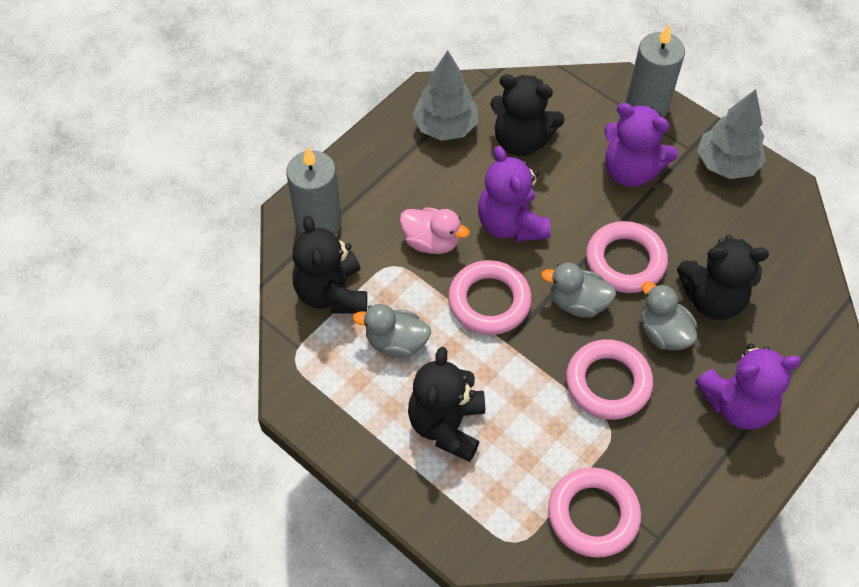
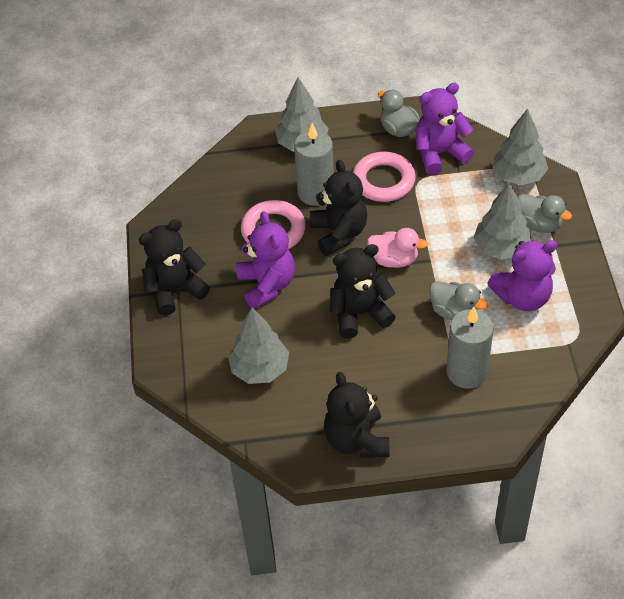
grey tree: [413,50,478,141] [697,89,766,179] = 2 -> [228,308,289,384] [275,77,329,151] [473,182,531,260] [492,108,548,185] = 4
pink ring: [448,260,532,335] [548,467,641,558] [566,339,653,420] [586,221,668,293] = 4 -> [241,200,306,249] [353,152,416,202] = 2

